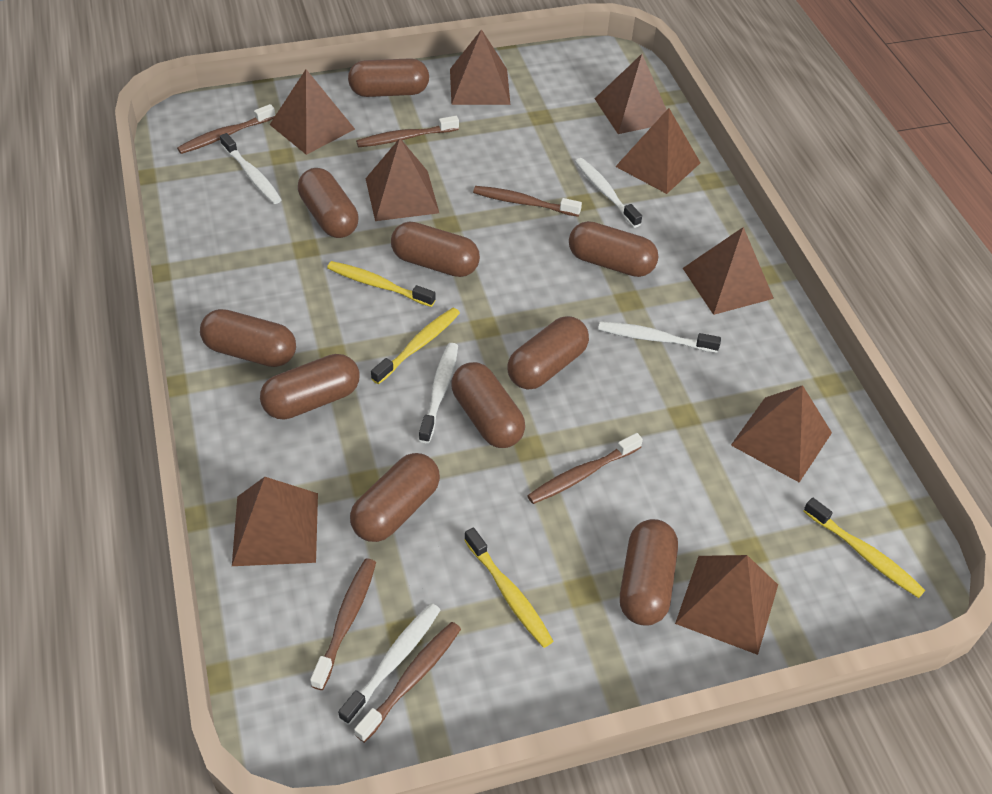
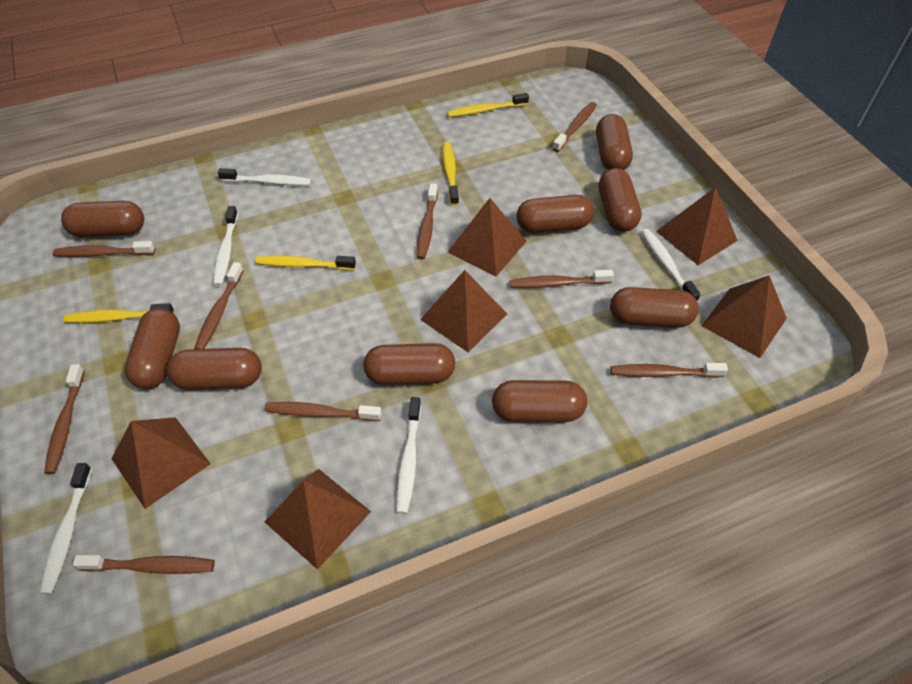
brown capsule: [200,309,296,367] [260,354,360,420] [298,168,358,238] [348,58,429,97] [350,453,440,542] [391,221,480,277] [451,362,525,448] [507,316,589,390] [569,221,659,277] [620,519,678,626] = 10 -> [61,201,144,237] [125,308,180,389] [167,348,262,390] [363,343,455,385] [492,380,587,422] [516,195,594,233] [596,114,633,170] [599,168,641,232] [610,287,699,328] = 9
brown pyramid: [232,477,318,566] [270,69,355,155] [365,138,439,221] [450,29,510,105] [594,54,667,134] [615,108,700,194] [675,555,778,655] [683,227,774,315] [731,385,832,482] = 9 -> [111,417,210,509] [265,469,371,570] [420,270,507,352] [448,198,526,276] [656,187,738,265] [702,275,787,358] = 6
brown toothbrush: [177,104,275,154] [310,558,376,690] [354,622,461,743] [356,116,459,147] [473,186,582,217] [527,433,643,504] = 6 -> [44,364,85,474] [53,241,155,257] [73,555,215,574] [194,262,244,349] [264,402,382,421] [416,183,438,260] [509,270,614,288] [552,102,597,152] [611,363,728,378] = 9

